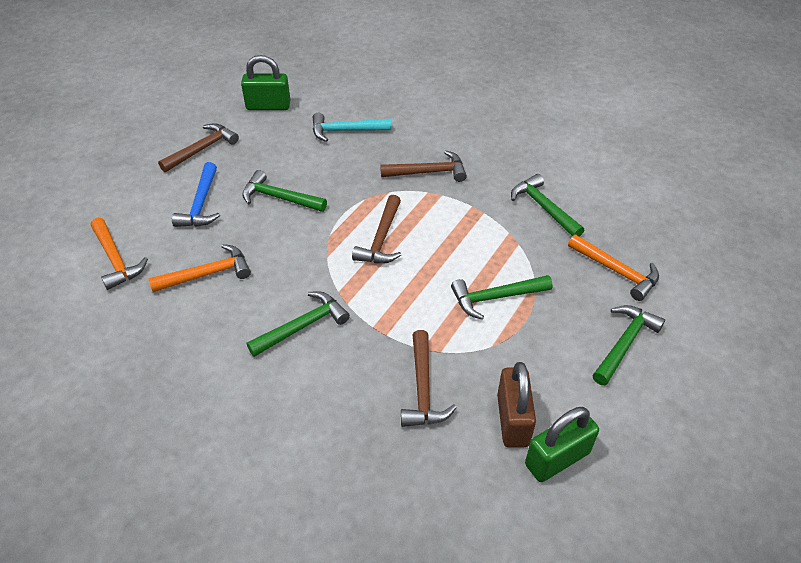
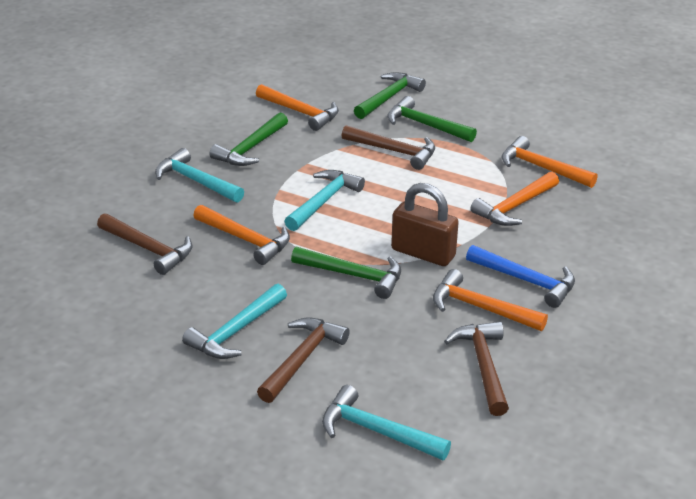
green hammer: [242,170,327,212] [247,291,350,357] [451,275,553,320] [511,174,584,237] [593,305,665,385] = 5 -> [209,112,288,166] [291,247,401,299] [354,72,426,119] [387,96,477,142] = 4
green padlock: [241,55,290,110] [525,407,599,482] = 2 -> none = 0
orange hammer: [91,217,148,290] [149,244,251,292] [568,234,659,301] = 3 -> [193,205,290,265] [256,84,339,131] [433,269,548,331] [470,172,559,226] [502,136,597,188] = 5
turquoise hammer: [313,113,391,142] = 1 -> [155,148,244,203] [182,284,287,359] [284,170,365,231] [322,385,451,460] = 4

